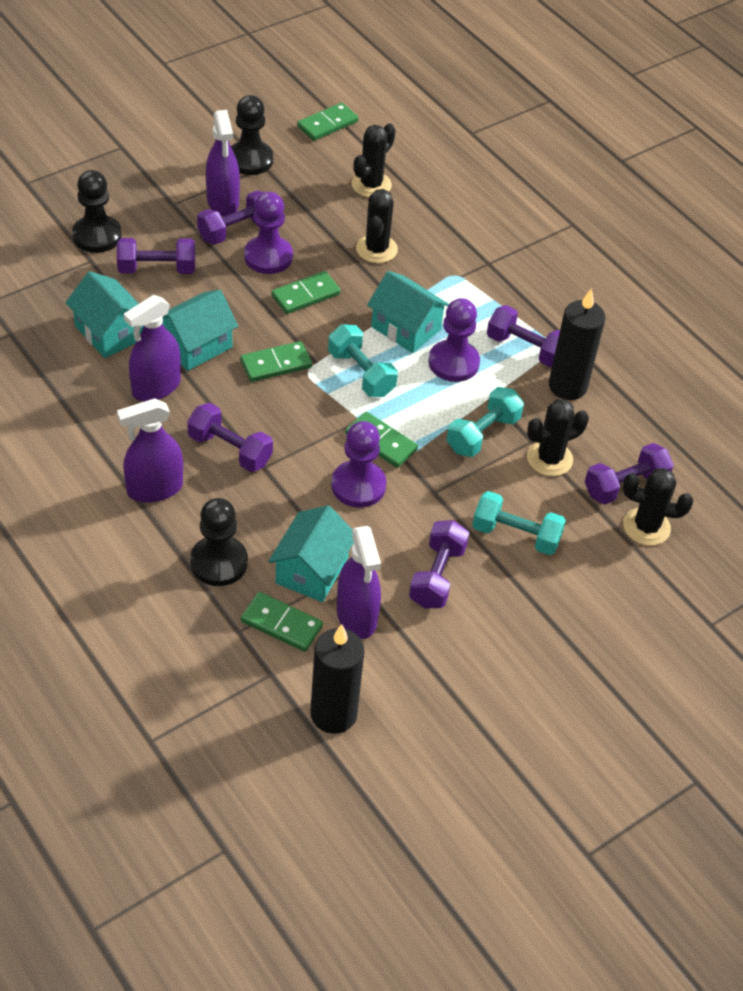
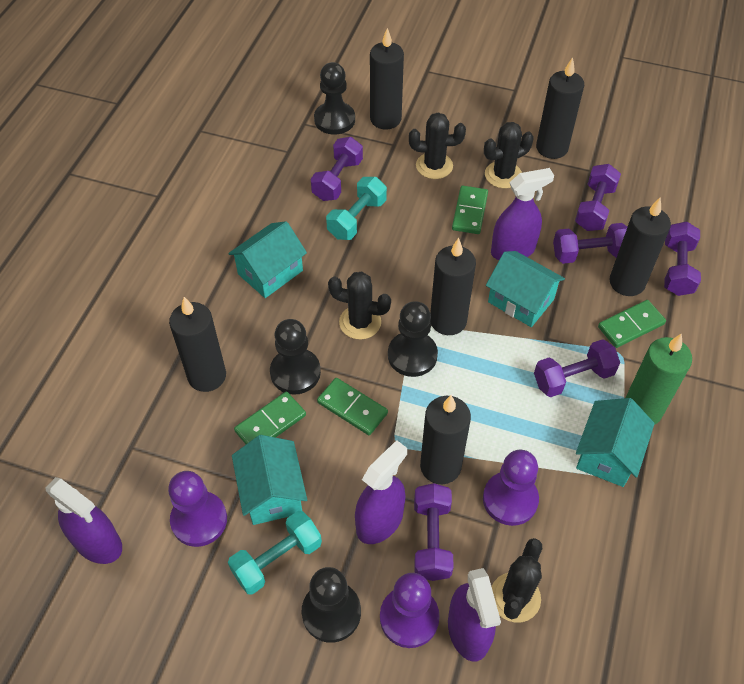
black candle: [310,624,365,734] [549,288,605,400] = 2 -> [169,297,226,392] [370,28,404,130] [420,395,471,484] [430,238,476,335] [536,57,584,159] [610,197,671,296] = 6
black pawn: [72,170,122,253] [190,498,248,586] [231,95,273,175] = 3 -> [270,319,321,395] [302,567,361,643] [314,62,355,135] [388,301,438,377] = 4
green candle: none = 0 -> [625,333,692,425] = 1
green domino: [240,341,312,382] [241,592,323,652] [271,271,340,314] [297,103,358,141] [345,411,418,468] = 5 -> [234,391,306,444] [317,378,388,435] [452,185,488,234] [598,300,666,348] = 4
turquoise dumbbell: [328,324,398,397] [446,387,524,457] [472,491,566,555] = 3 -> [228,511,322,595] [326,177,387,240] = 2

